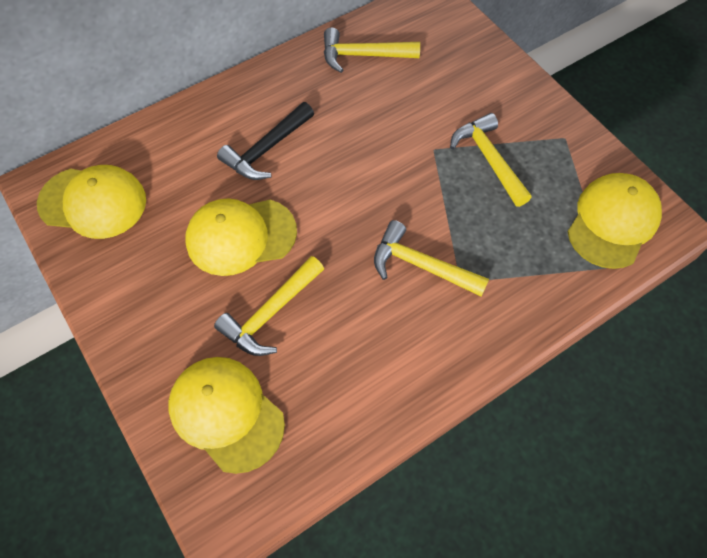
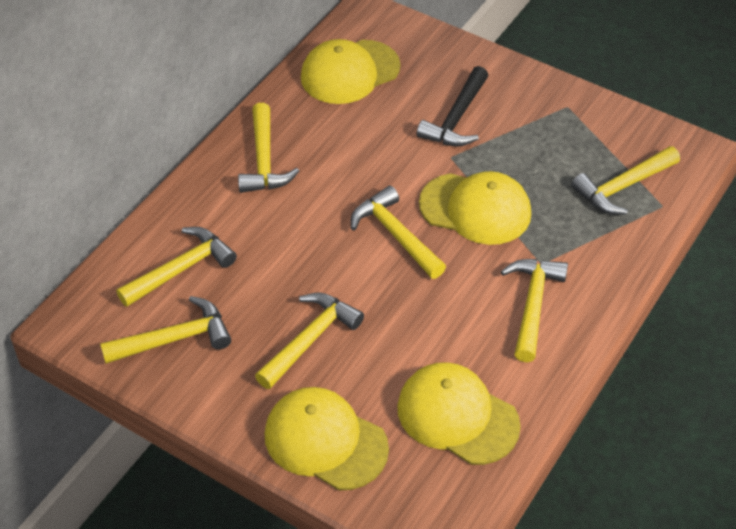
yellow hammer: [214,256,324,356] [324,28,420,73] [374,220,489,297] [450,113,531,207] = 4 -> [100,296,231,364] [116,227,237,307] [238,103,299,193] [255,292,364,389] [351,186,446,279] [501,259,568,362] [571,146,680,215] = 7

